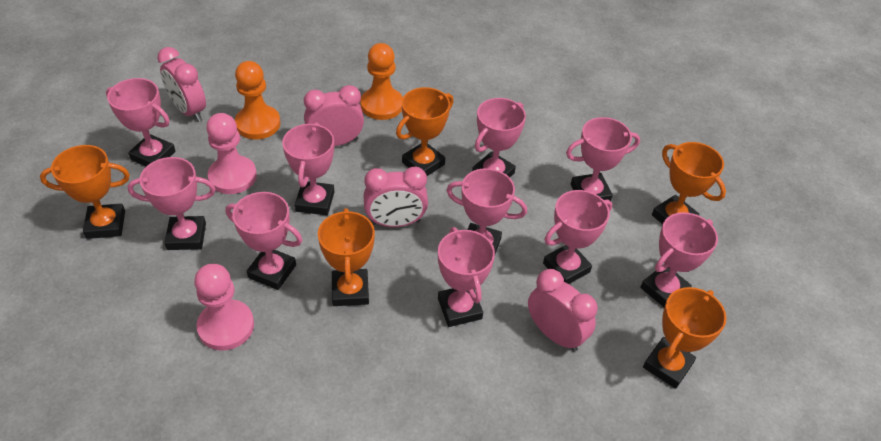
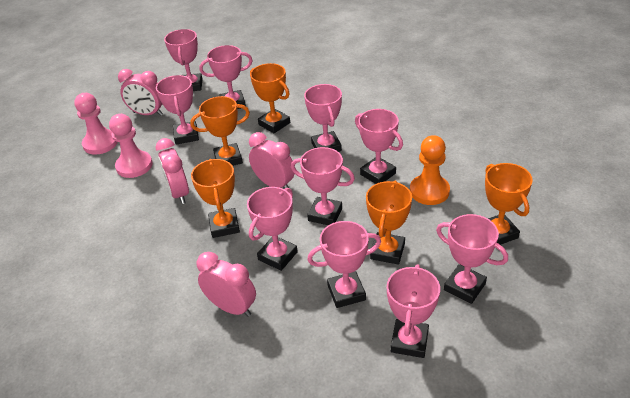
orange pawn: [235,61,280,139] [360,43,403,120] = 2 -> [410,135,450,205] = 1

